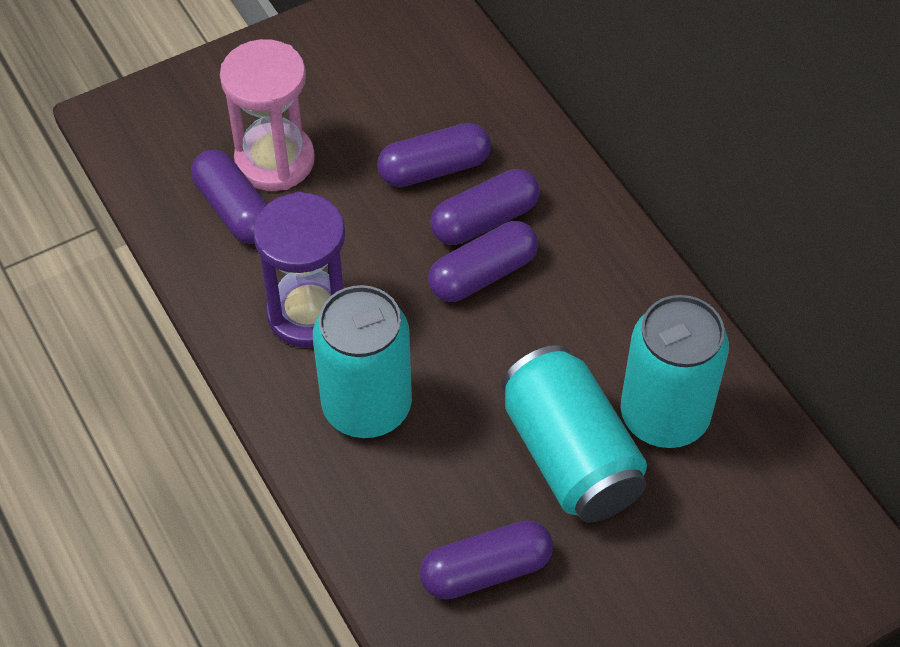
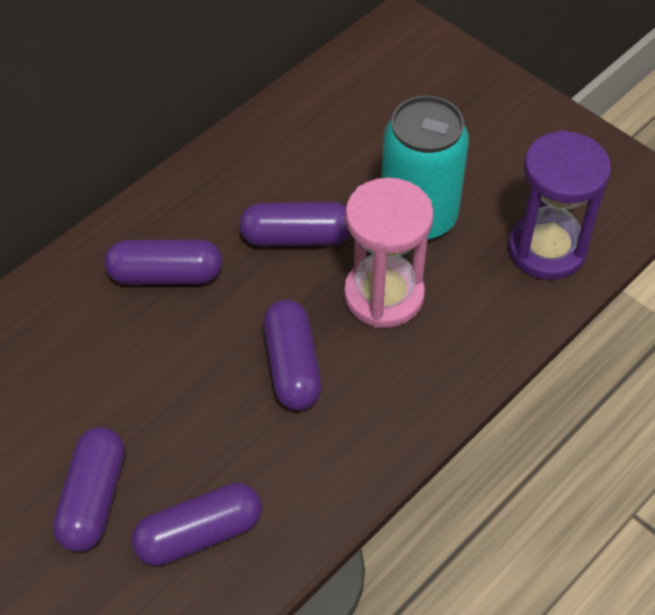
turquoise can: [313,285,412,438] [501,345,647,522] [621,295,729,448] = 3 -> [381,96,469,241] = 1

